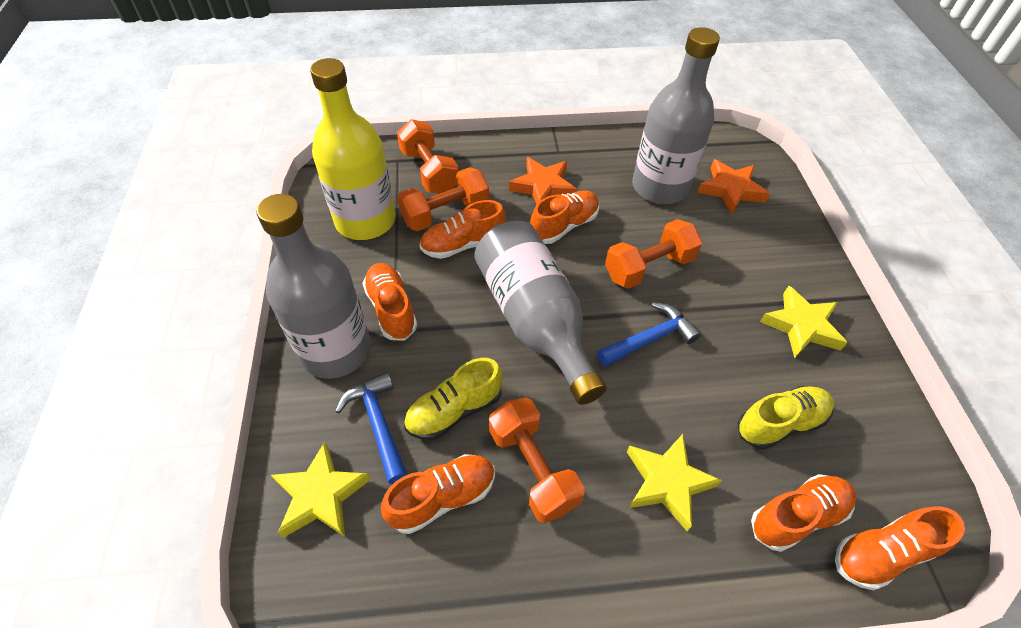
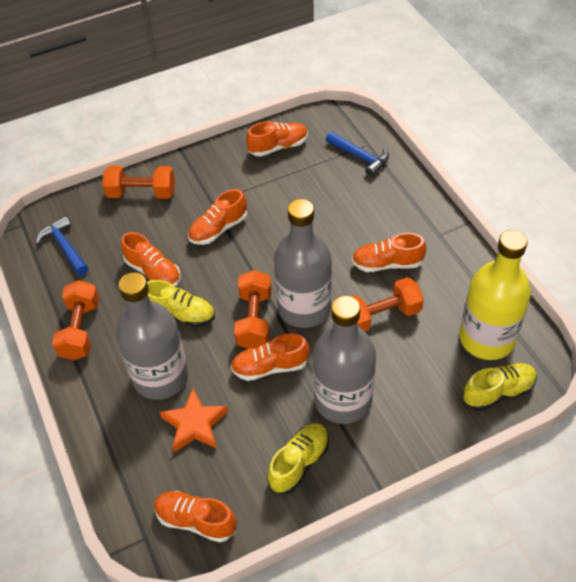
orange star: [509,157,577,205] [697,159,770,214] = 2 -> [160,389,228,452] = 1
yellow shoe: [404,358,503,440] [737,386,834,450] = 2 -> [147,280,215,327] [268,423,329,494] [463,363,537,411] = 3
yellow star: [271,442,371,538] [627,434,722,531] [760,286,848,358] = 3 -> none = 0

